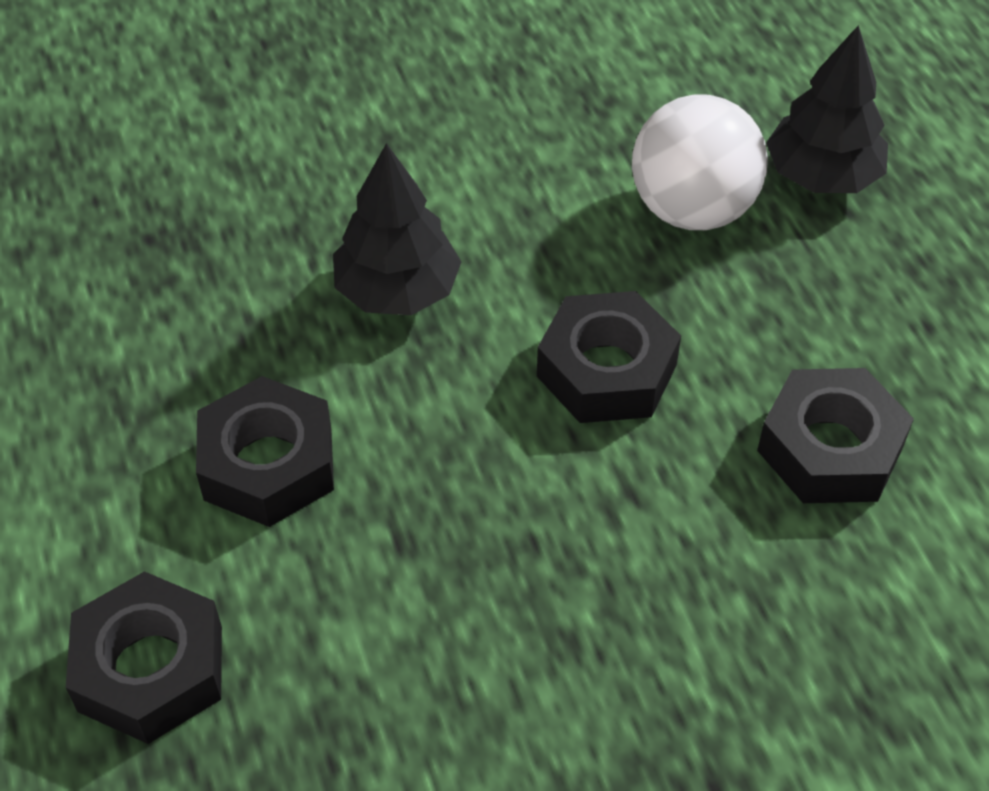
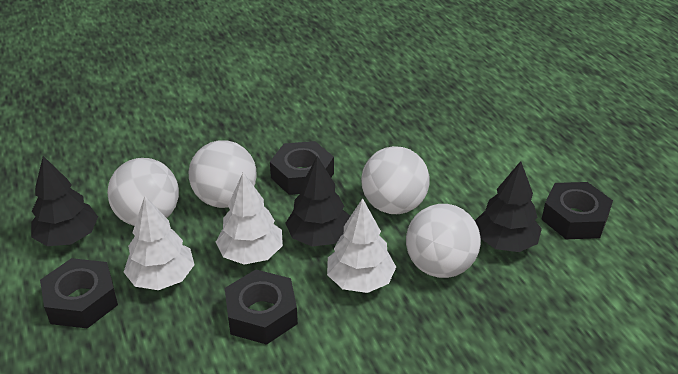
black tree: [333,143,462,315] [766,25,888,193] = 2 -> [31,156,98,246] [285,156,350,247] [475,161,542,252] = 3
white ball: [632,94,768,230] = 1 -> [107,158,179,226] [189,140,257,208] [361,146,430,214] [406,204,481,278] = 4
white tree: none = 0 -> [124,196,195,290] [216,172,283,265] [327,198,396,293] = 3

